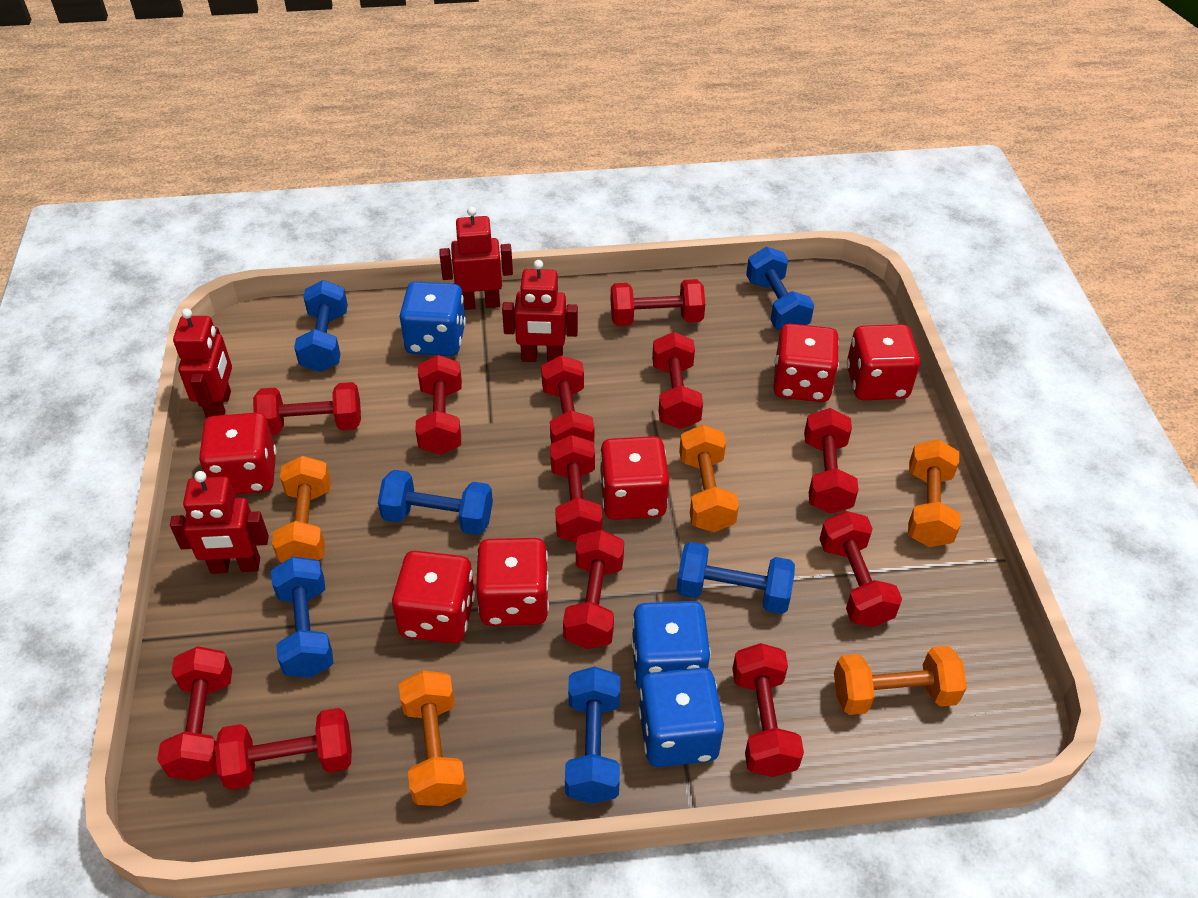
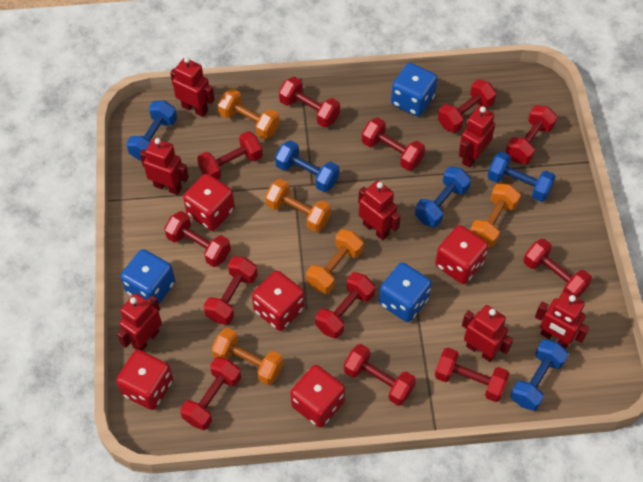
blue dumbbell: [271,557,334,678] [294,280,348,372] [378,470,493,535] [565,666,620,804] [676,542,795,614] [746,247,814,330] = 6 -> [126,100,177,161] [275,140,339,192] [415,166,471,227] [487,151,556,202] [510,339,568,411] = 5
red dice: [199,412,277,495] [392,551,475,644] [476,538,549,626] [600,436,669,520] [773,324,839,402] [847,324,920,400] = 6 -> [116,350,173,410] [183,174,235,231] [252,271,305,331] [290,365,345,428] [435,225,489,284] = 5
red robot: [170,471,269,574] [173,308,232,419] [439,206,513,310] [502,260,578,362] = 4 -> [117,293,162,351] [140,138,189,195] [170,57,215,117] [358,180,401,240] [459,106,495,168] [462,305,513,362] [535,292,590,348] = 7

